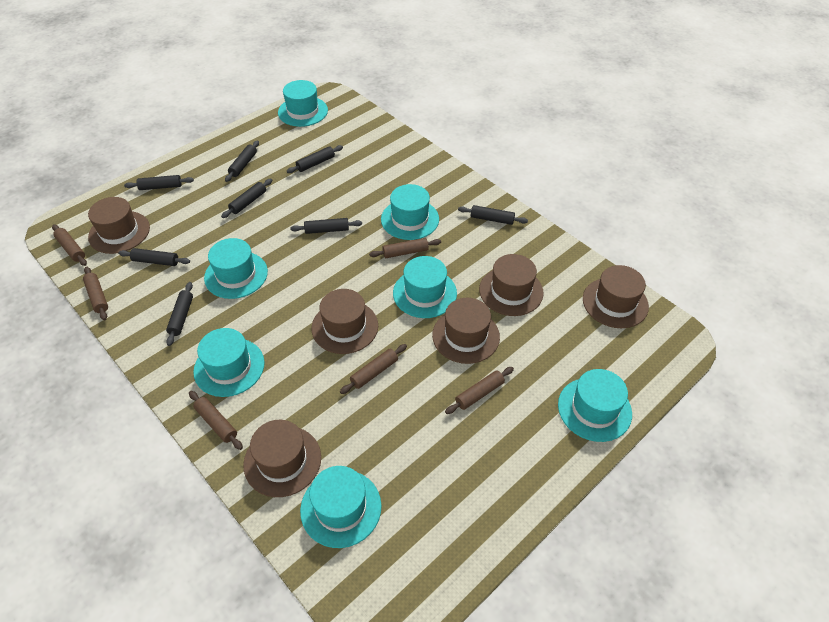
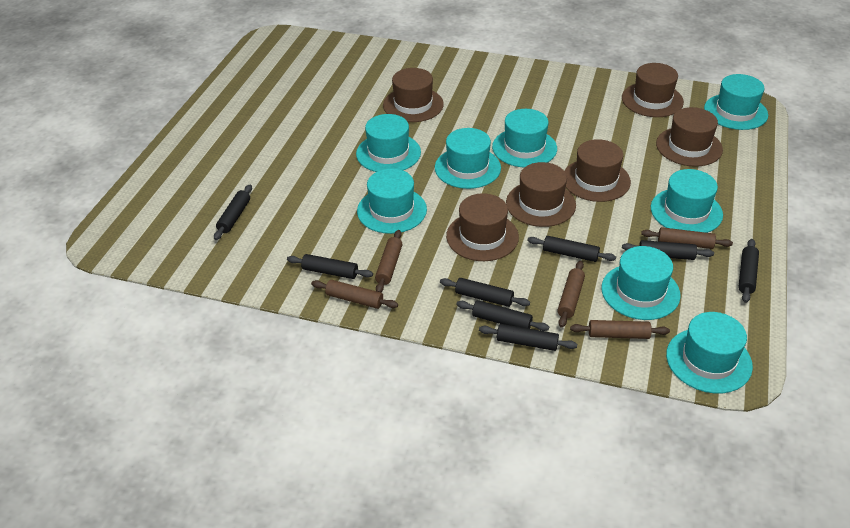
brown rolling pin: [52,224,87,266] [83,267,108,320] [189,391,243,450] [340,344,407,394] [369,238,441,258] [445,367,514,414] = 6 -> [311,280,398,309] [375,230,402,292] [557,261,585,328] [570,320,670,339] [641,227,733,249] = 5
turquoise hat: [193,328,265,397] [204,238,268,299] [278,80,328,127] [300,466,381,548] [381,184,439,240] [393,256,457,318] [558,369,632,442] = 7 -> [356,114,421,172] [357,169,427,234] [435,128,501,189] [492,109,557,167] [601,246,681,320] [651,169,723,233] [666,312,753,393] [704,74,768,130] = 8

